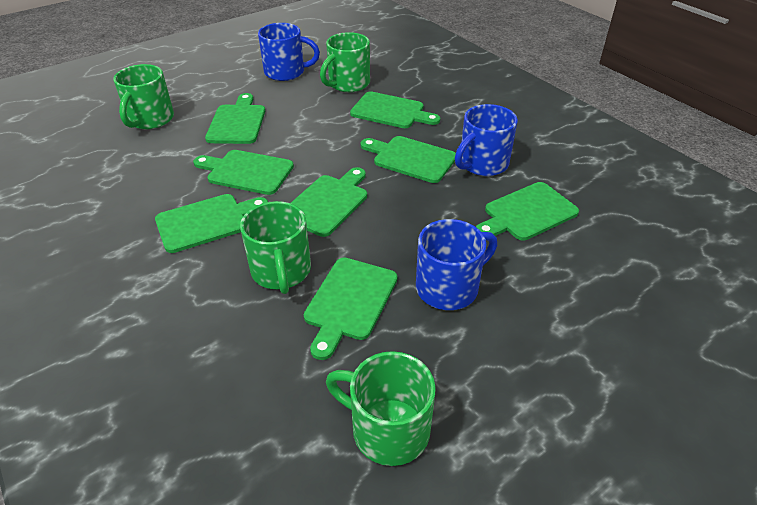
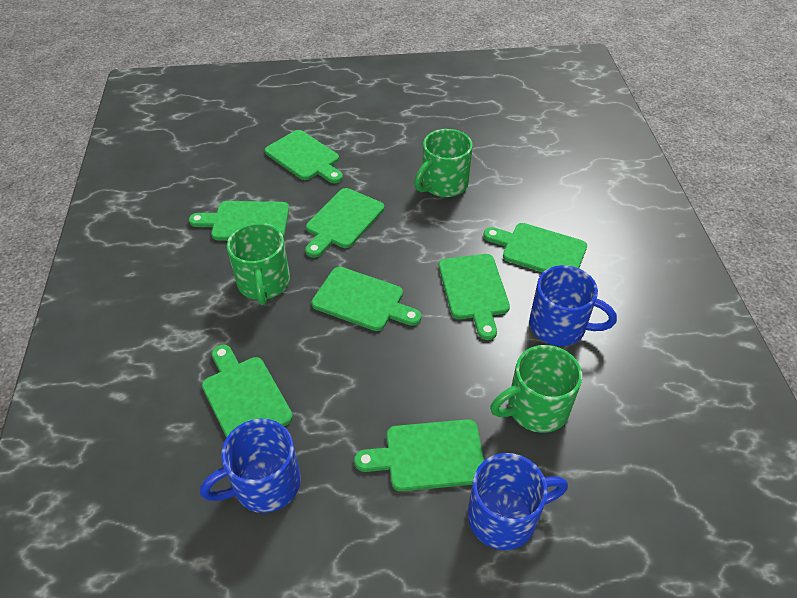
green mug: [113,64,174,129] [240,201,311,294] [320,32,370,92] [326,351,436,466] = 4 -> [227,223,290,305] [414,129,473,197] [490,345,582,433] = 3

